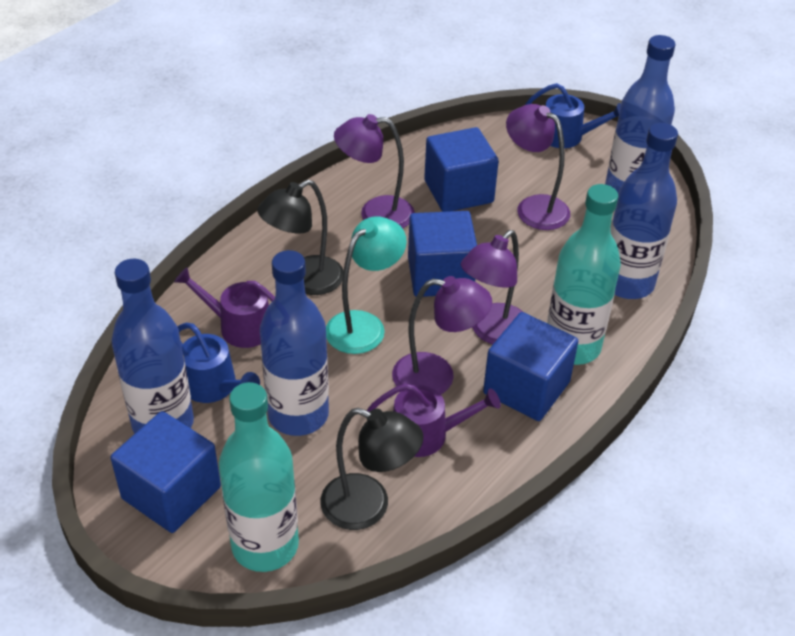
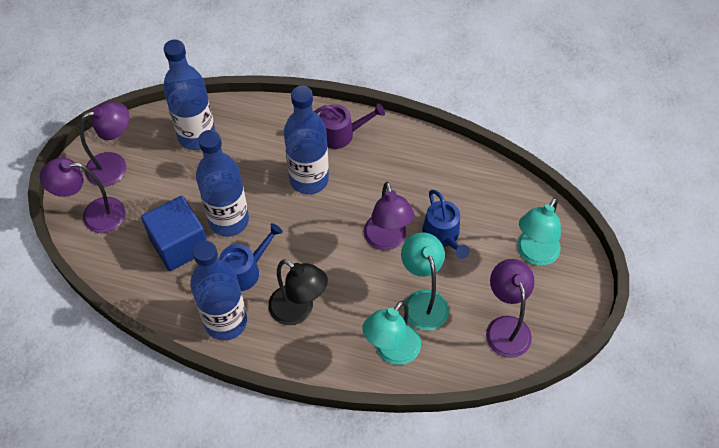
black lamp: [257,179,343,295] [320,408,423,530] = 2 -> [268,259,328,325] = 1
blue cube: [111,411,221,533] [408,211,477,297] [424,127,499,212] [483,312,578,421] = 4 -> [141,196,207,271] = 1
purple watering can: [174,267,275,348] [367,383,501,457] = 2 -> [314,104,385,149] = 1
turquoise bottle: [219,382,299,572] [547,184,621,365] = 2 -> none = 0
turquoise lamp: [326,216,407,354] = 1 -> [362,301,421,365] [401,232,449,331] [517,197,561,266] = 3

